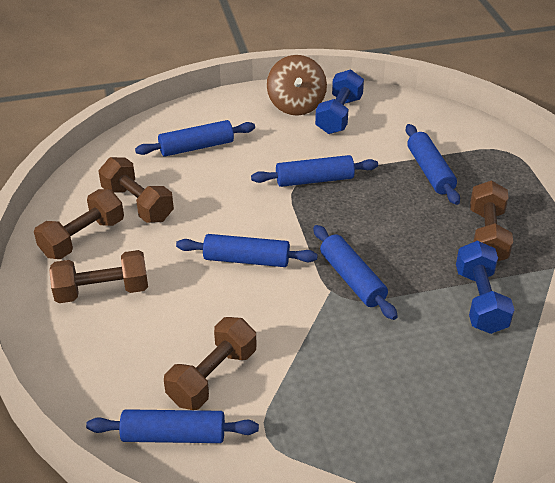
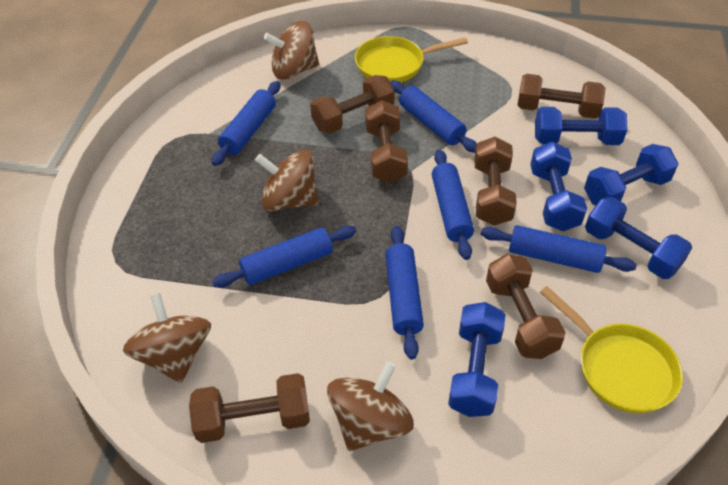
blue dumbbell: [315,69,364,134] [456,241,514,334] = 2 -> [448,302,506,417] [530,142,587,231] [535,107,627,145] [584,144,679,205] [585,197,692,279] = 5
brown dumbbell: [34,189,124,259] [49,250,148,303] [99,157,174,223] [164,317,256,410] [470,181,513,262] = 5 -> [189,373,310,443] [310,75,395,134] [365,100,408,183] [474,137,517,225] [486,254,566,359] [518,74,606,119] = 6
brown spinning top: [267,55,327,116] = 1 -> [123,293,211,383] [255,150,319,211] [264,21,319,80] [327,361,414,451] = 4
yellow pan: none = 0 -> [355,36,468,83] [540,286,683,413] = 2

